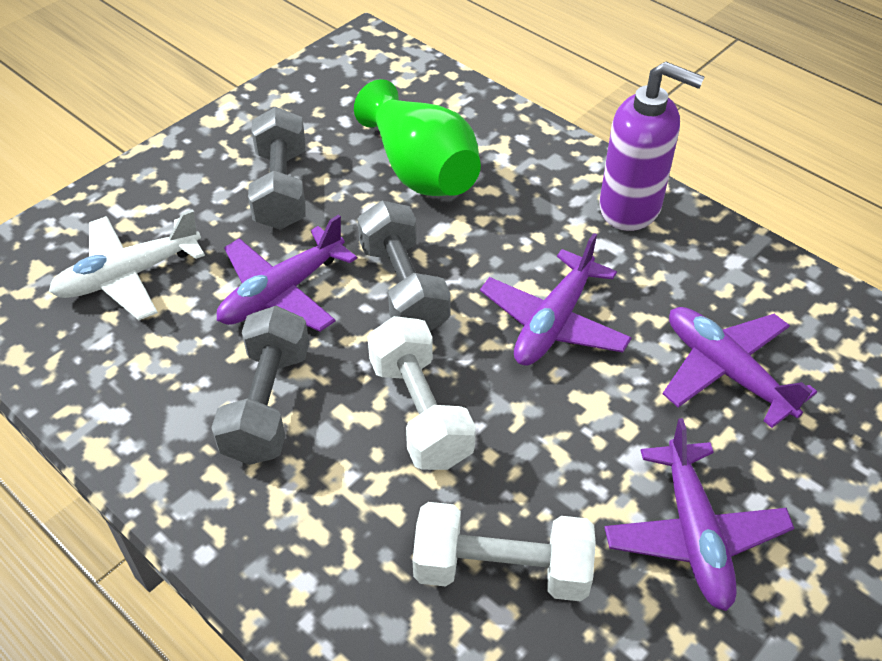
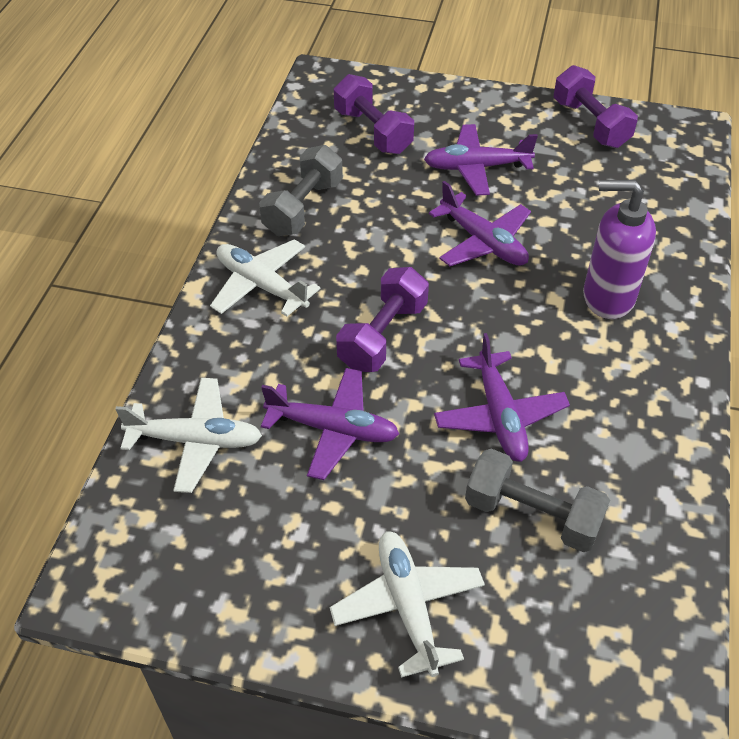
green vase: [354,79,481,196] = 1 -> none = 0
grey dumbbell: [211,306,309,465] [248,107,305,230] [357,200,451,331] = 3 -> [259,145,343,236] [465,449,610,552] = 2
purple dumbbell: none = 0 -> [334,74,414,154] [336,267,429,372] [554,65,638,148] = 3
white dumbbell: [367,316,476,470] [413,502,596,602] = 2 -> none = 0
white plane: [49,209,205,320] = 1 -> [115,378,262,493] [210,239,321,317] [330,531,485,678] = 3

